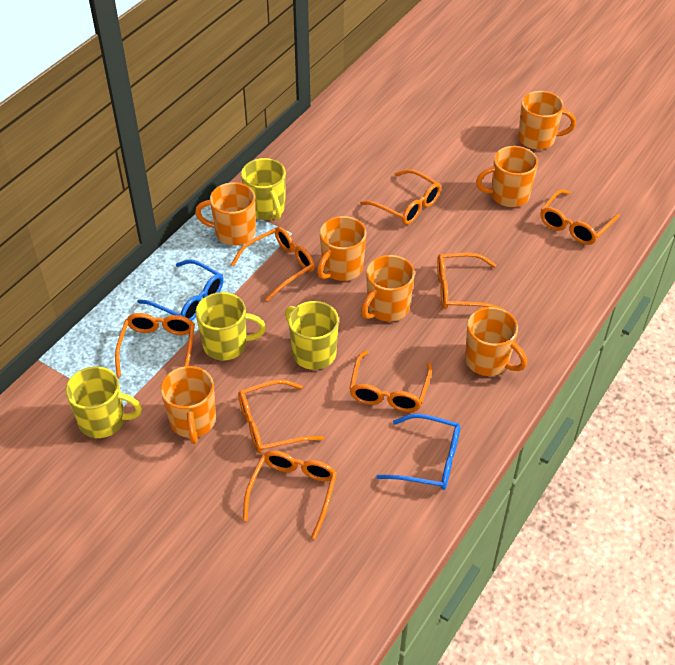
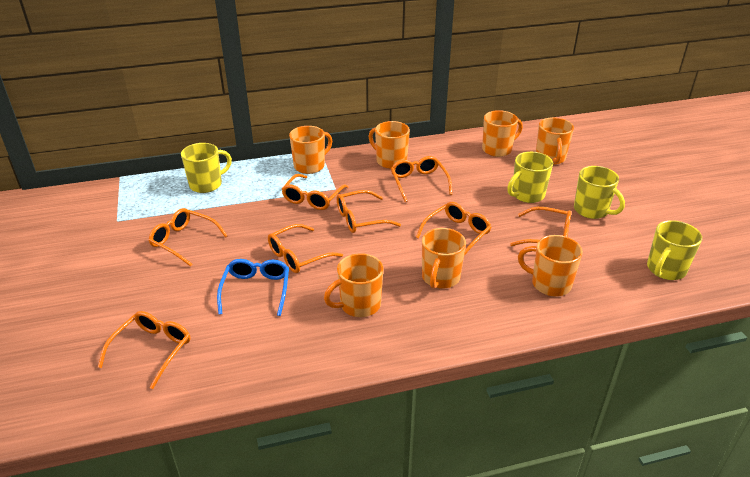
blue glasses: [137,259,224,321] [376,414,461,490] = 2 -> [217,259,289,316] = 1

